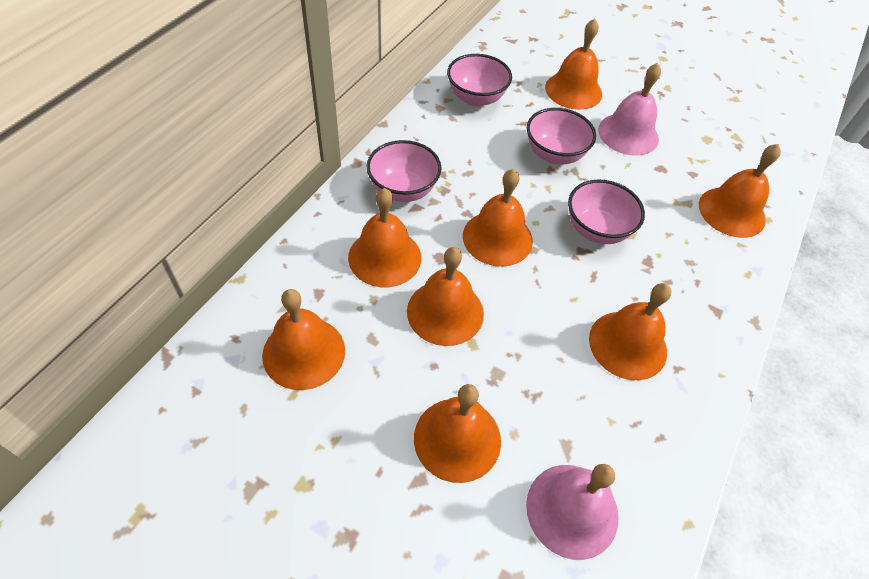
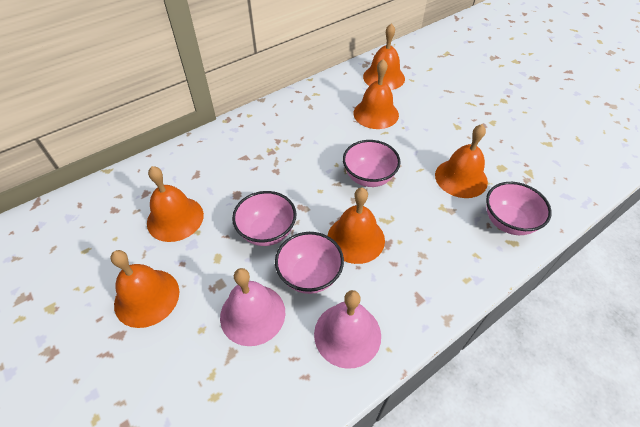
orange bell: [262,289,345,390] [348,188,421,287] [407,247,484,346] [414,384,501,483] [463,169,533,267] [545,19,602,110] [589,283,671,380] [699,144,781,238] = 8 -> [110,250,179,328] [147,166,204,242] [328,188,385,264] [353,59,399,129] [363,23,405,90] [435,124,488,198] = 6

